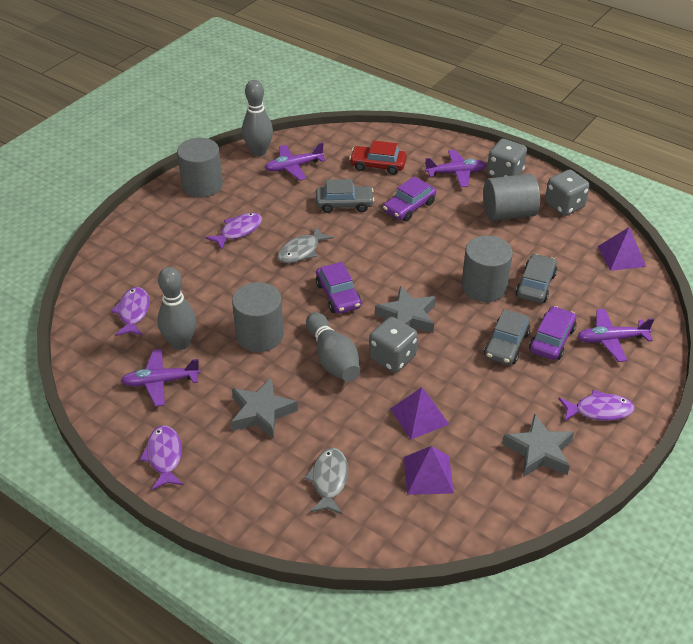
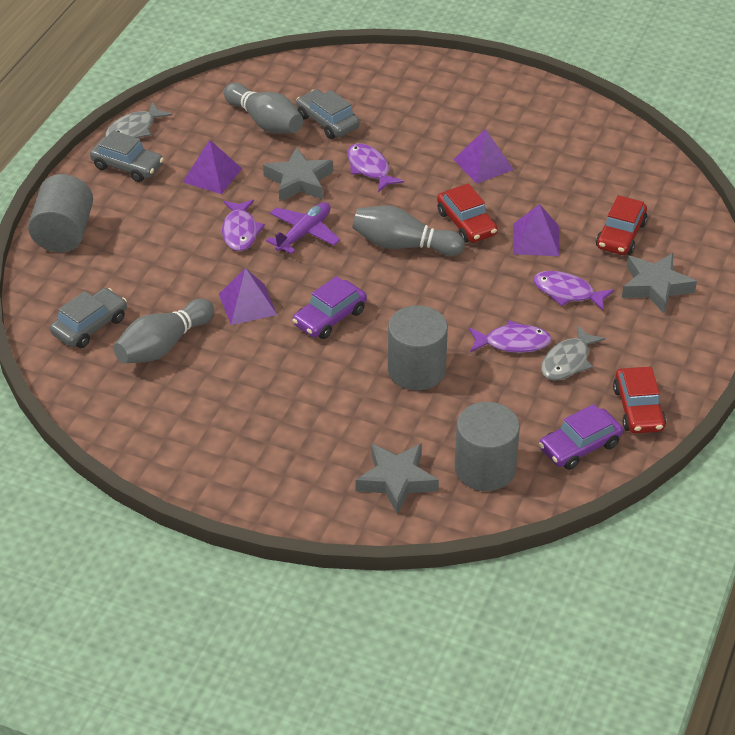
grey cylinder: [177,138,223,198] [232,282,284,352] [462,235,513,302] [483,174,540,221] = 4 -> [28,174,93,252] [388,305,448,390] [455,402,520,491] = 3
grey dice: [369,317,418,373] [487,139,527,178] [545,170,590,216] = 3 -> none = 0
purple car: [316,262,361,314] [383,176,436,221] [529,306,577,360] = 3 -> [292,276,367,339] [539,404,623,470] = 2
purple plane: [121,349,200,407] [265,143,326,180] [425,150,487,187] [577,309,654,362] = 4 -> [266,202,340,254] = 1
purple pyramid: [390,387,449,440] [404,446,454,495] [597,227,646,271] = 3 -> [183,140,242,194] [219,268,277,325] [453,129,514,184] [513,204,560,256] = 4
red car: [349,141,407,175] = 1 -> [437,184,498,243] [596,195,648,255] [613,367,666,433] = 3

